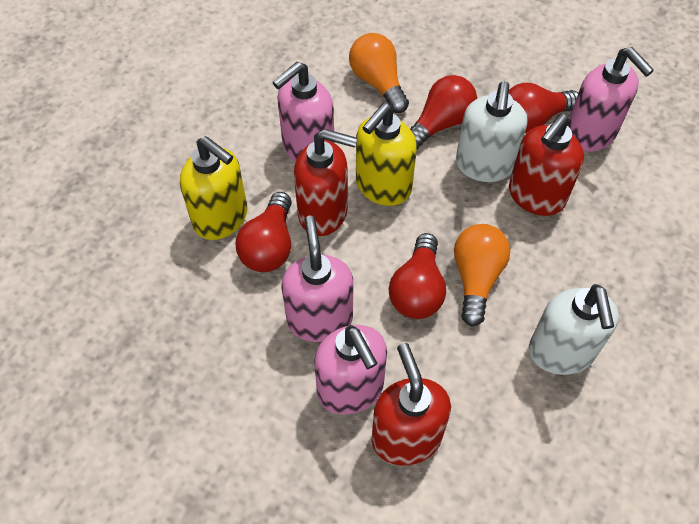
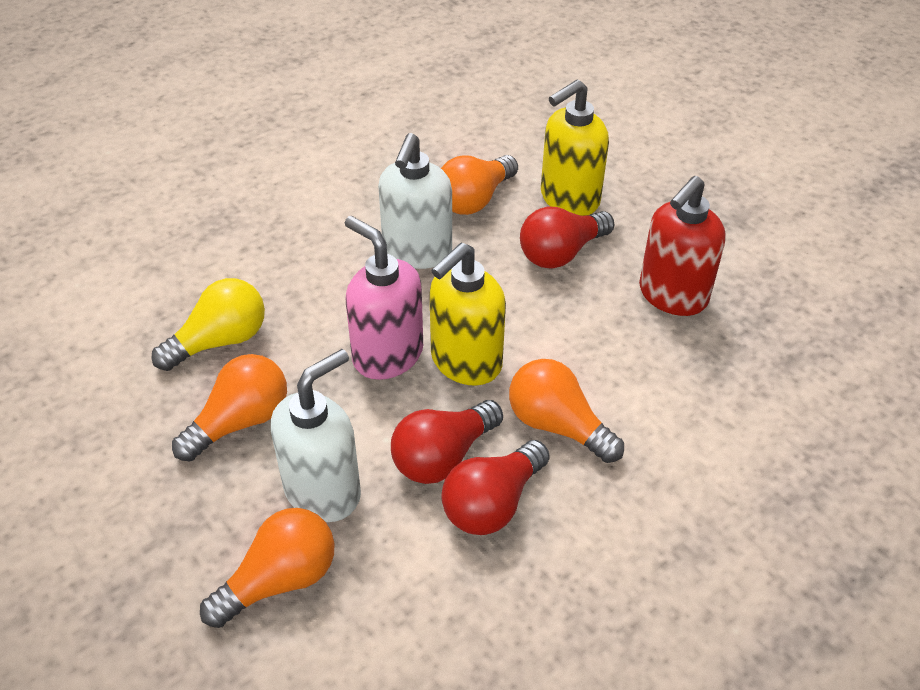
orange light bulb: [349,33,409,113] [454,224,510,327] = 2 -> [172,354,287,461] [200,508,335,628] [441,155,518,215] [509,359,624,463] = 4
pink soap dispenser: [273,62,335,162] [282,215,353,342] [314,325,387,415] [567,47,654,152] = 4 -> [345,216,423,380] = 1
red light bulb: [236,192,292,272] [389,233,446,319] [410,75,477,149] [509,83,578,133] = 4 -> [391,400,503,484] [441,440,550,535] [520,207,614,269] = 3
red soap dispenser: [294,129,357,236] [372,343,451,465] [509,114,584,216] = 3 -> [639,176,726,316] = 1
yellow light bulb: none = 0 -> [152,278,265,371] = 1

